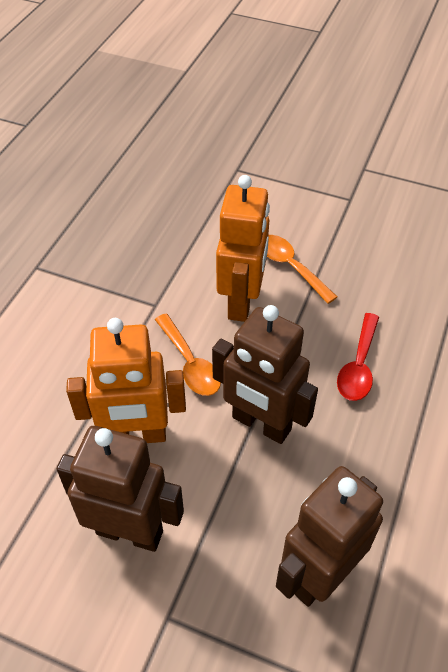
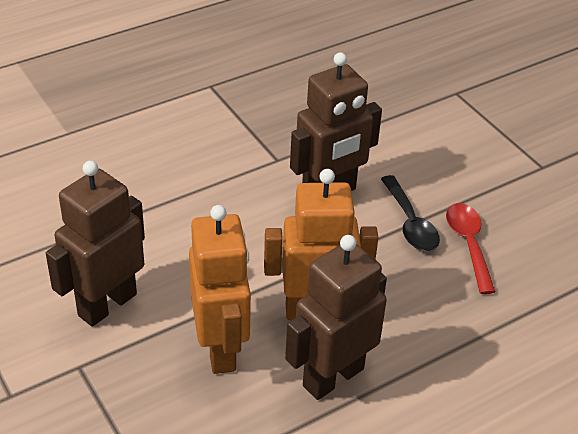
black spoon: none = 0 -> [381,175,440,251] = 1
orange spoon: [155,314,221,396] [267,235,337,304] = 2 -> none = 0

